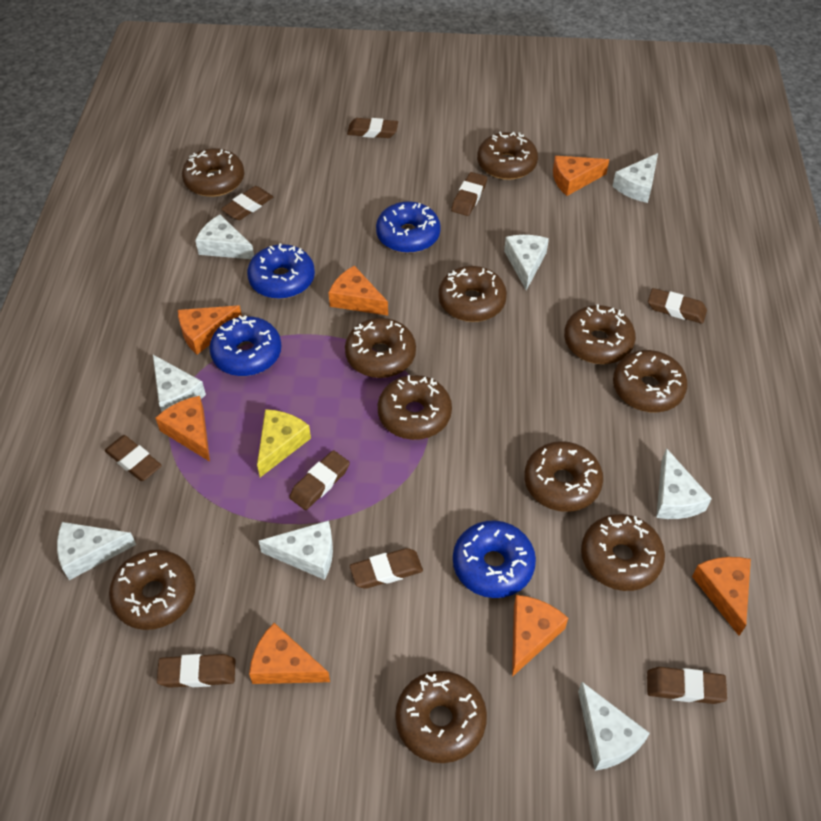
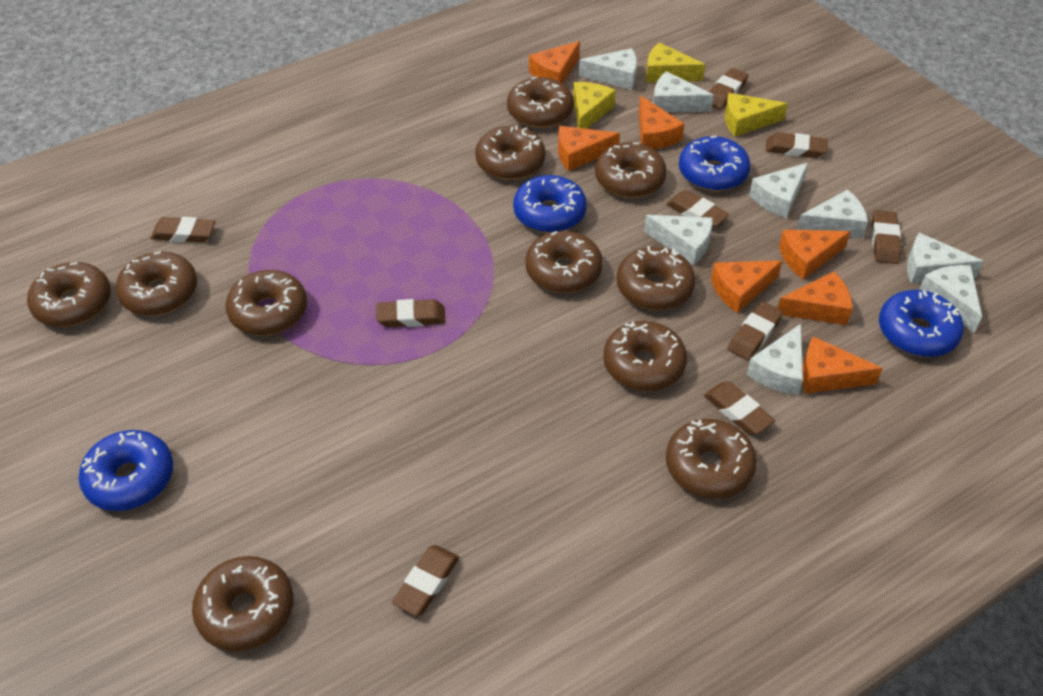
yellow cheese: [257,409,311,477] = 1 -> [573,82,616,129] [646,43,705,82] [725,93,788,137] = 3

